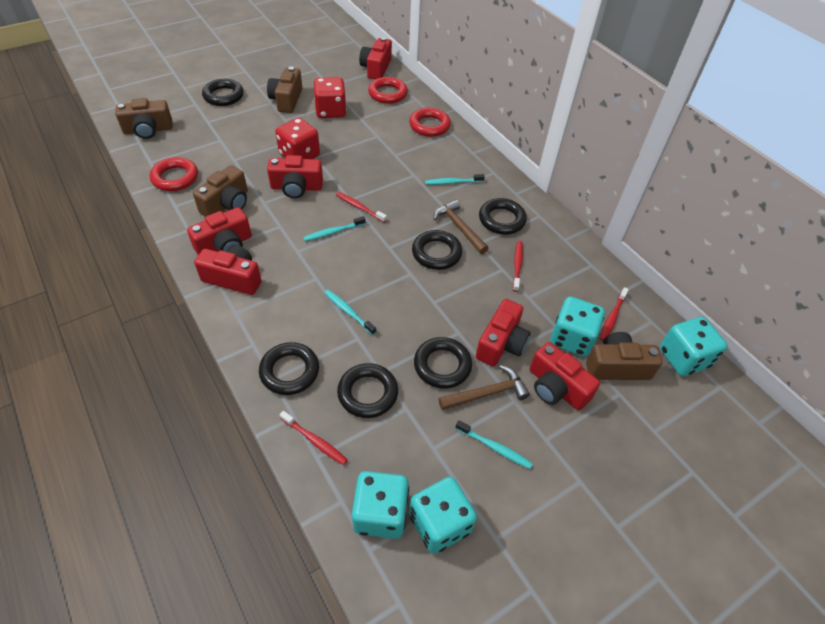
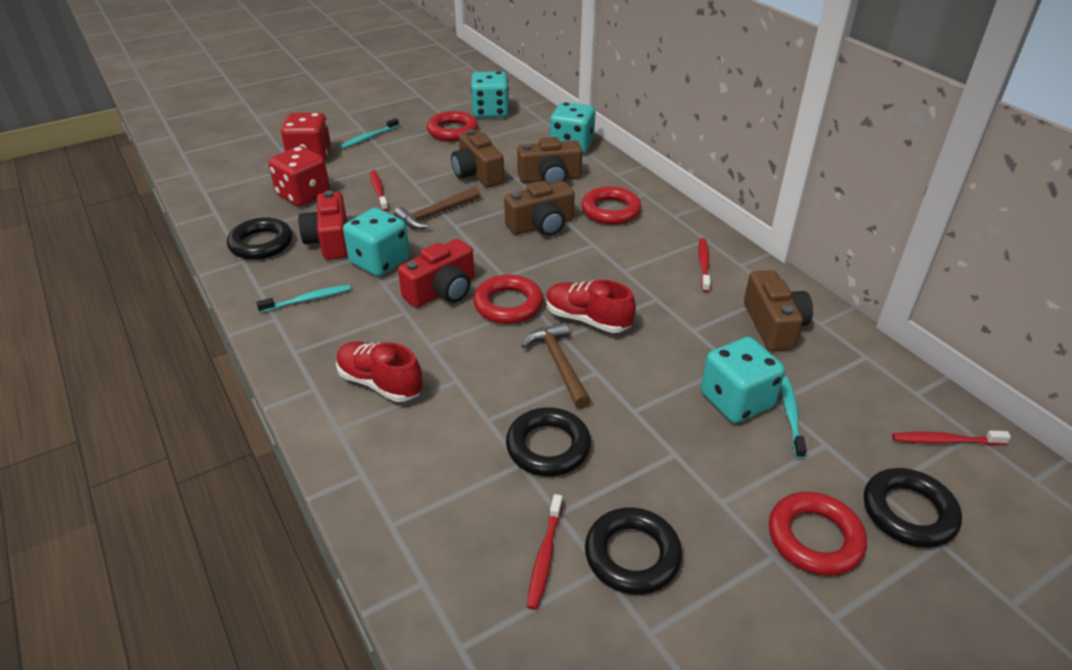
black ring: [202,79,244,106] [259,342,319,395] [337,363,398,418] [412,230,462,270] [414,337,472,389] [479,198,527,235] = 6 -> [227,218,292,260] [506,407,591,477] [585,507,682,595] [864,468,962,548] = 4
red camera: [187,207,252,255] [194,245,262,295] [267,155,323,198] [359,37,392,79] [476,299,531,367] [530,342,600,411] = 6 -> [298,190,348,260] [398,239,474,308] = 2
red ring: [150,157,198,191] [368,77,408,104] [409,108,451,137] = 3 -> [427,111,478,141] [473,275,543,324] [581,186,641,225] [769,492,867,576] = 4
red shoe: none = 0 -> [336,341,423,402] [546,280,636,333] = 2
turquoise toothbrush: [303,216,366,241] [324,290,377,335] [425,174,485,185] [455,420,533,469] = 4 -> [256,285,351,313] [340,118,399,148] [781,377,807,459] = 3

